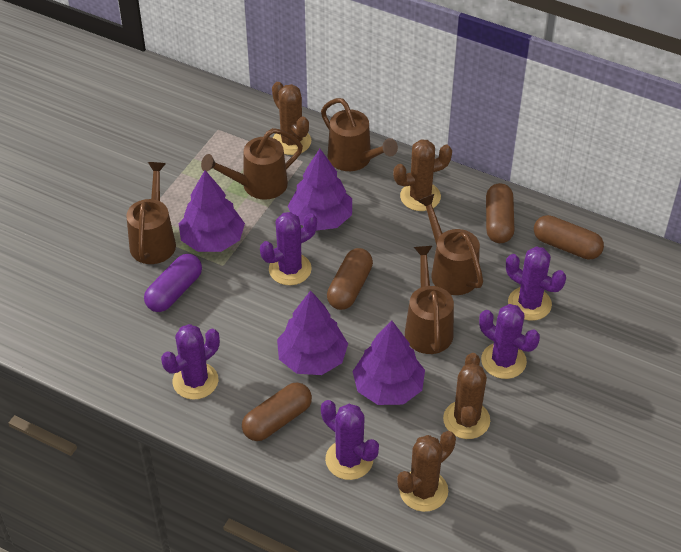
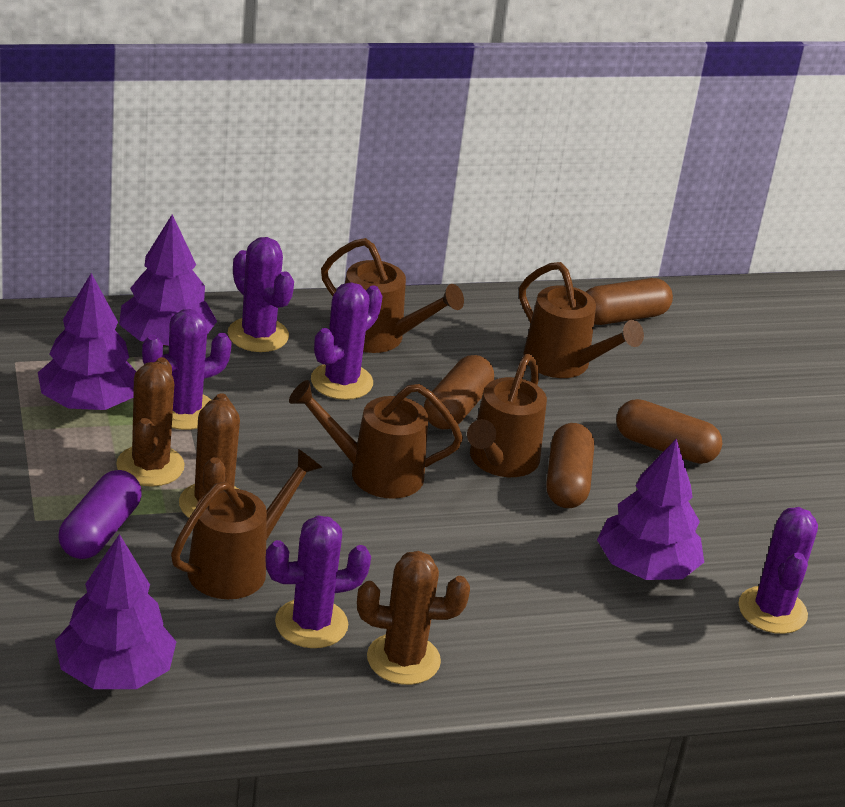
brown cactus: [272,82,311,155] [393,139,452,211] [397,431,456,512] [443,353,490,439] = 4 -> [116,357,185,487] [179,393,240,518] [357,551,470,685] = 3

